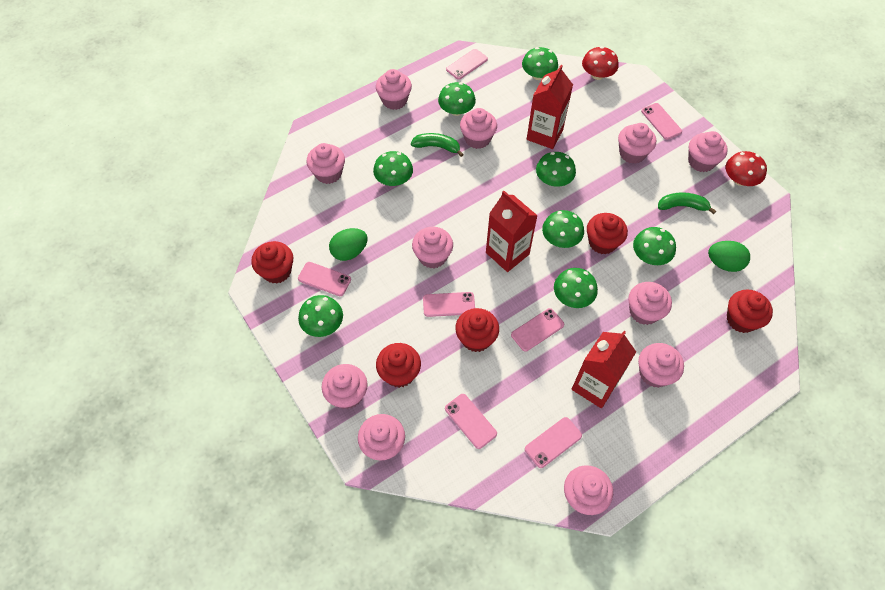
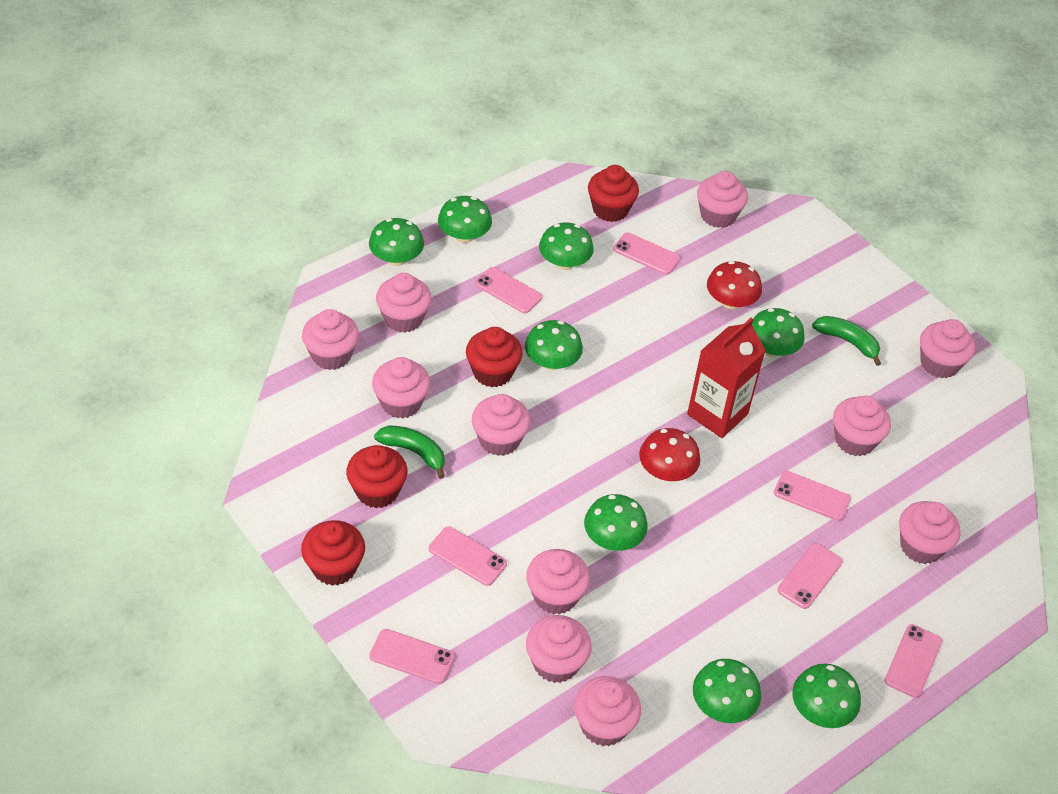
green egg: [329,228,368,261] [708,241,750,272] = 2 -> none = 0
red carton: [486,191,538,272] [527,65,573,149] [572,331,636,408] = 3 -> [687,318,766,438] = 1
red cupcake: [251,241,293,284] [376,343,421,388] [455,308,499,352] [587,213,628,254] [727,289,773,333] = 5 -> [301,520,365,586] [346,445,408,508] [466,327,523,387] [588,165,639,222] = 4

